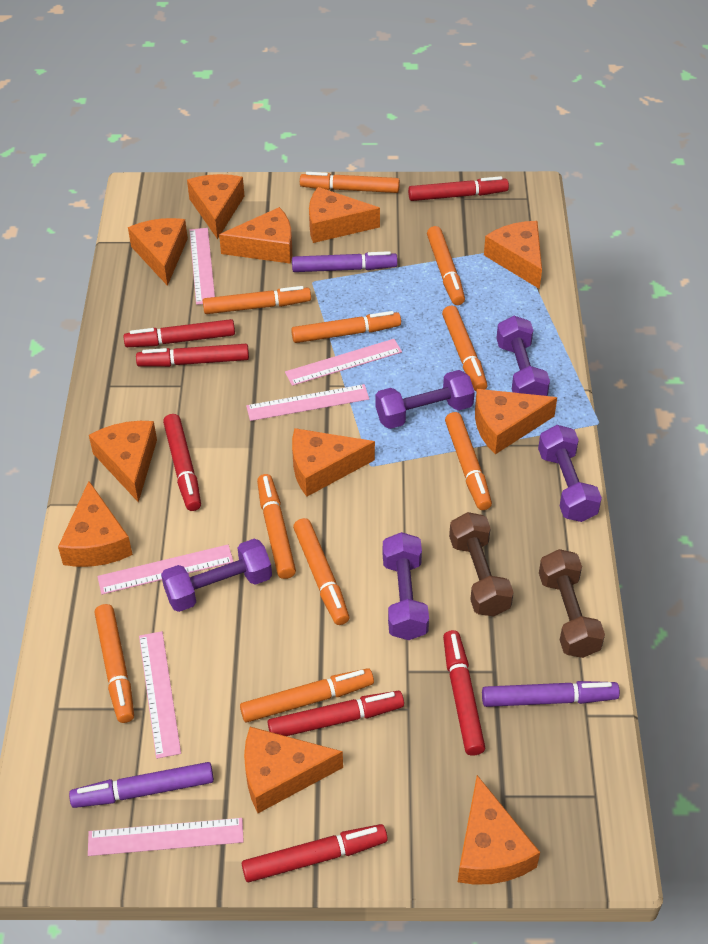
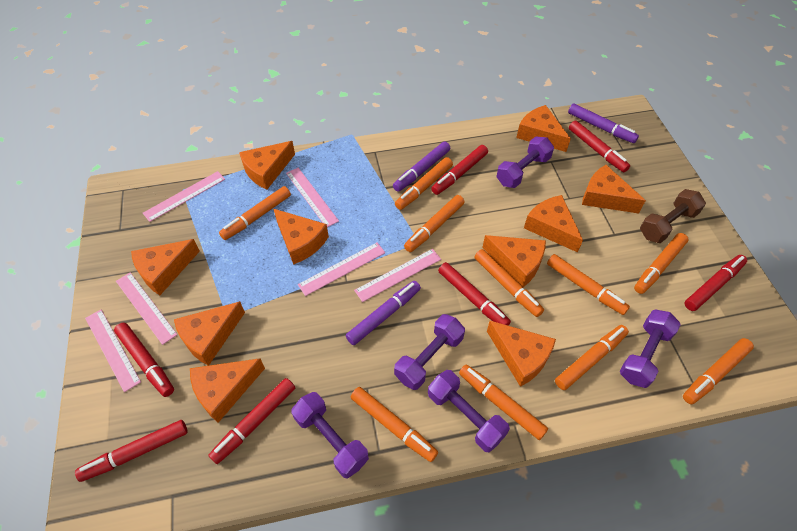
brown dumbbell: [449,512,514,617] [539,549,605,658] = 2 -> [640,189,706,243] = 1
orange cheese: [58,481,133,567] [89,421,157,503] [128,218,188,286] [187,174,244,239] [219,207,292,264] [244,727,343,813] [292,428,375,497] [309,187,380,243] [458,775,540,885] [475,389,557,454] [484,221,542,289] = 11 -> [131,239,200,295] [174,301,245,366] [190,358,265,423] [239,141,295,190] [273,209,329,265] [482,235,546,287] [487,321,556,387] [516,105,571,152] [524,195,583,252] [582,165,646,213] = 10

